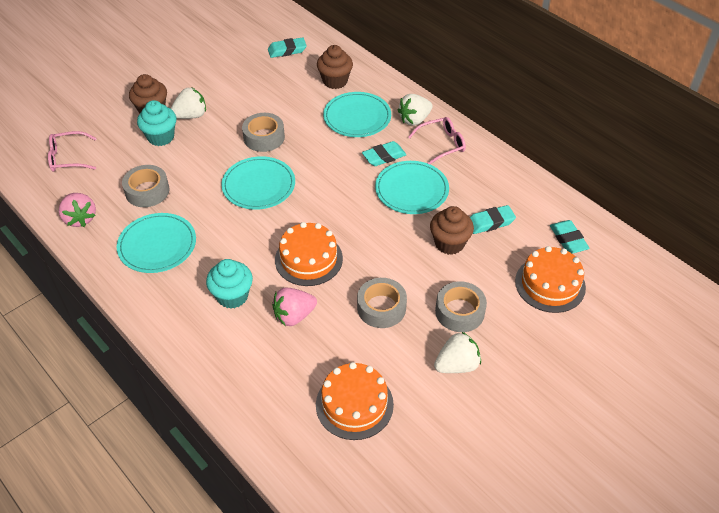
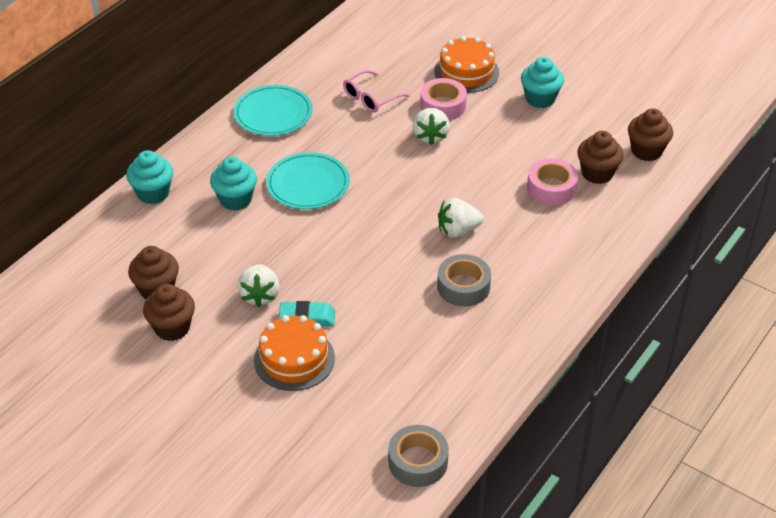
brown cupcake: [129,74,167,114] [317,45,353,89] [430,206,474,255] = 3 -> [128,246,179,299] [143,284,195,341] [577,131,624,184] [628,108,673,161] = 4
grey tape: [122,165,169,207] [242,113,285,152] [357,278,407,328] [435,281,487,332] = 4 -> [388,425,449,487] [437,254,491,306] = 2
orange cake: [275,222,343,286] [316,362,394,440] [515,246,586,313] = 3 -> [254,315,335,391] [434,36,499,93] = 2
pink glasses: [48,131,97,172] [408,117,466,164] = 2 -> [343,70,410,113] = 1
pink strawberry: [59,193,96,227] [272,288,317,326] = 2 -> none = 0
pink tape: none = 0 -> [420,78,467,120] [527,158,578,205] = 2
turquoise cupcake: [137,100,176,146] [206,259,253,309] = 2 -> [126,150,173,204] [210,157,257,211] [521,57,564,108] = 3
turquoise eraser: [268,37,307,58] [362,141,406,166] [470,205,516,234] [550,220,590,254] = 4 -> [279,301,335,326] = 1
turquoise plate: [117,213,196,273] [221,156,295,210] [323,92,391,137] [375,161,449,214] = 4 -> [234,85,312,136] [266,152,350,209] = 2

